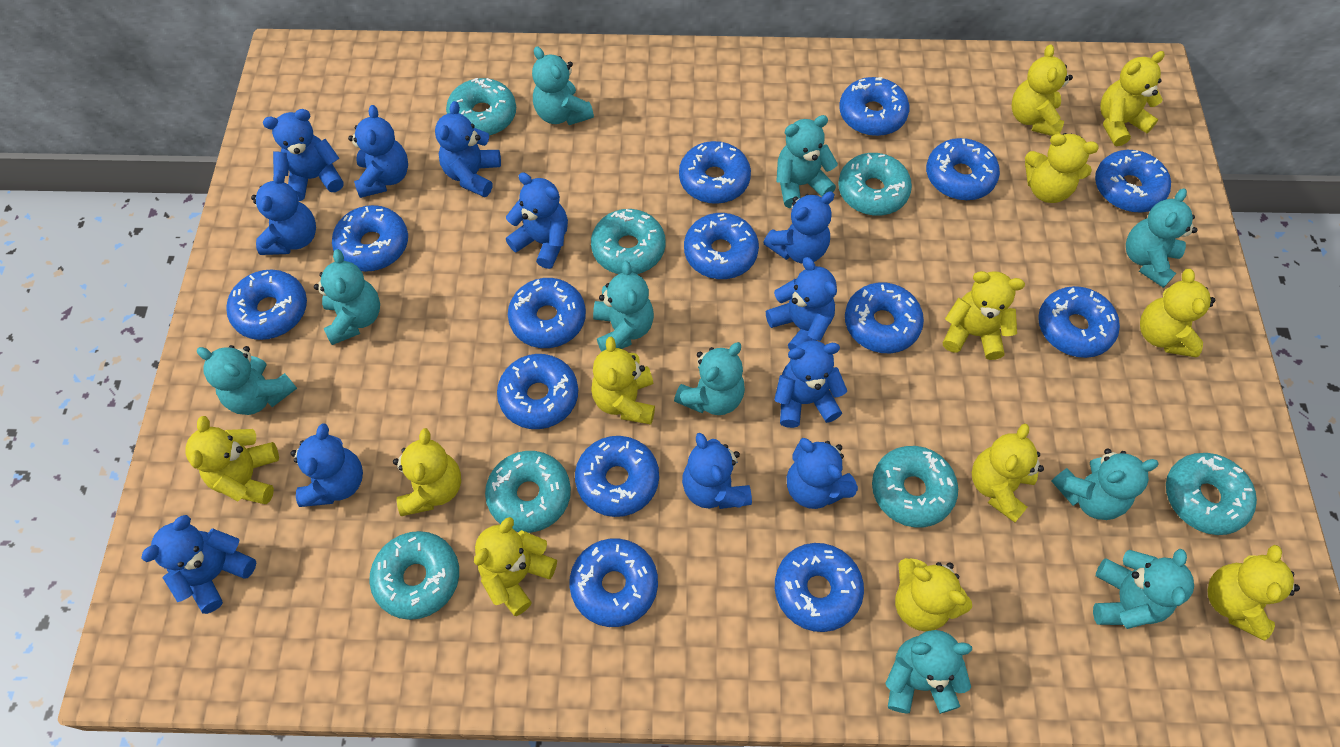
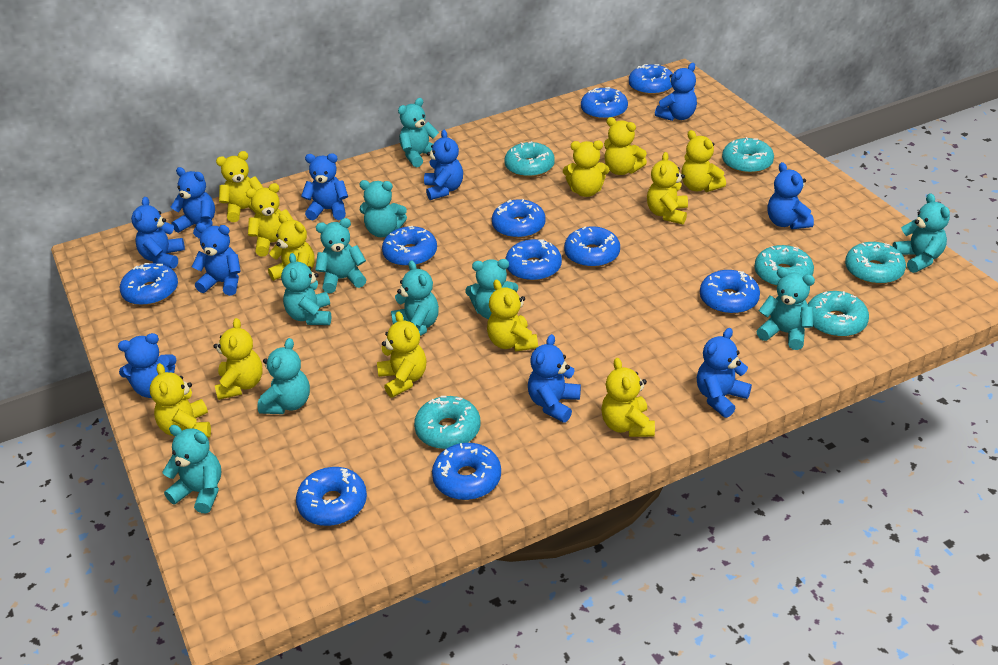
blue donut: [226,270,307,340] [332,205,408,272] [497,354,578,429] [508,278,586,348] [569,538,658,627] [575,436,659,517] [679,141,751,204] [684,213,759,279] [775,543,864,632] [839,77,909,136] [845,282,924,353] [926,138,1000,200] [1038,286,1120,358] [1095,150,1171,213] = 14 -> [120,263,178,306] [296,467,367,526] [382,226,437,267] [432,443,501,500] [492,199,546,239] [505,239,562,281] [564,226,620,268] [581,87,628,120] [629,64,673,95] [700,270,760,314] = 10
blue teddy bear: [141,515,256,614] [251,170,316,255] [263,109,343,201] [290,423,363,507] [348,105,408,198] [435,101,501,197] [506,172,568,269] [682,433,752,509] [763,191,835,264] [766,257,837,350] [774,340,847,428] [787,438,858,509] = 12 -> [118,333,177,398] [131,197,185,268] [171,167,215,238] [192,223,241,296] [301,153,348,220] [424,130,463,200] [528,334,581,423] [655,63,697,121] [697,328,752,418] [767,162,814,229] = 10
turquoise donut: [369,531,459,620] [446,78,516,136] [485,451,571,533] [591,209,666,274] [838,153,912,216] [872,446,958,528] [1166,453,1257,535] = 7 -> [414,396,480,449] [504,141,555,178] [722,137,774,174] [754,245,814,287] [808,291,869,337] [845,242,906,285] = 6

